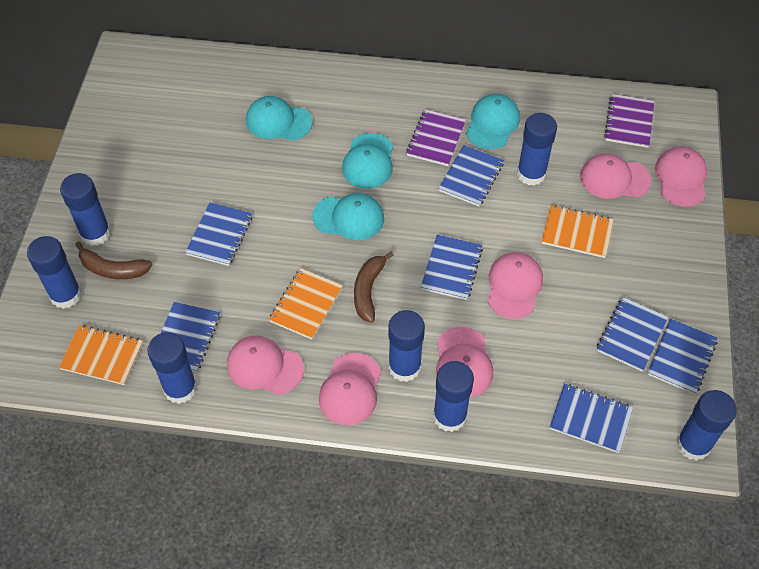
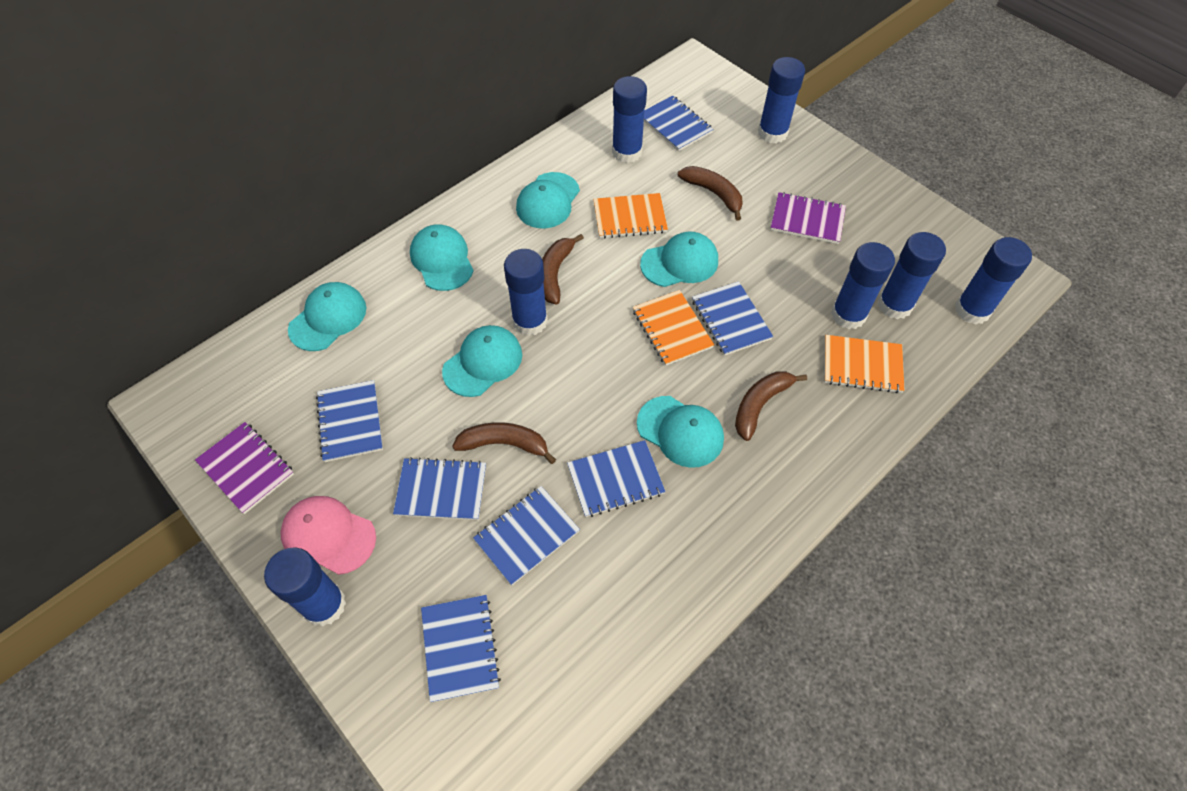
brown banana: [75,241,152,279] [354,251,394,323] = 2 -> [452,422,556,464] [542,234,584,304] [678,166,743,221] [735,371,807,441] = 4
pink cap: [227,336,304,395] [319,353,381,426] [436,327,493,398] [488,252,543,319] [580,153,651,199] [655,147,707,207] = 6 -> [281,496,376,575] = 1
turquoise cap: [246,96,313,141] [312,193,384,240] [342,133,393,189] [466,94,520,149] = 4 -> [288,282,366,351] [410,224,474,291] [442,325,522,397] [516,172,580,229] [637,396,724,468] [640,232,718,287] = 6

